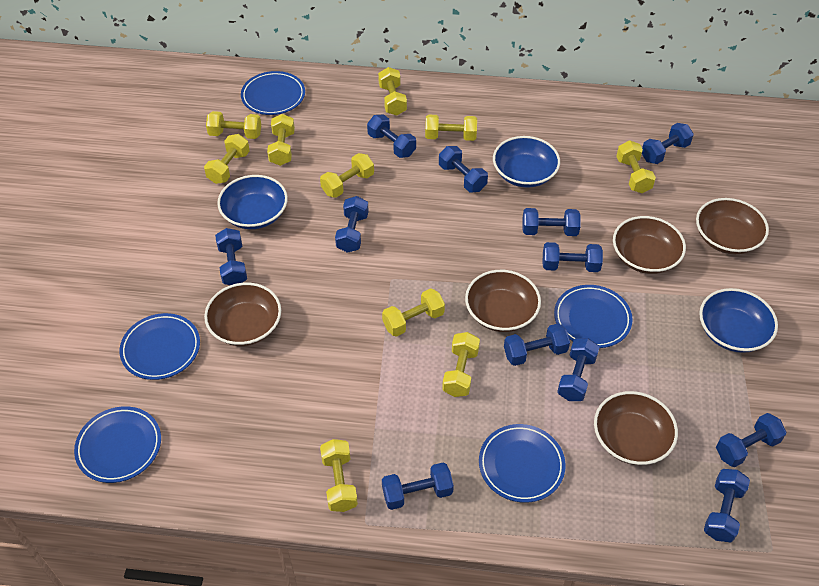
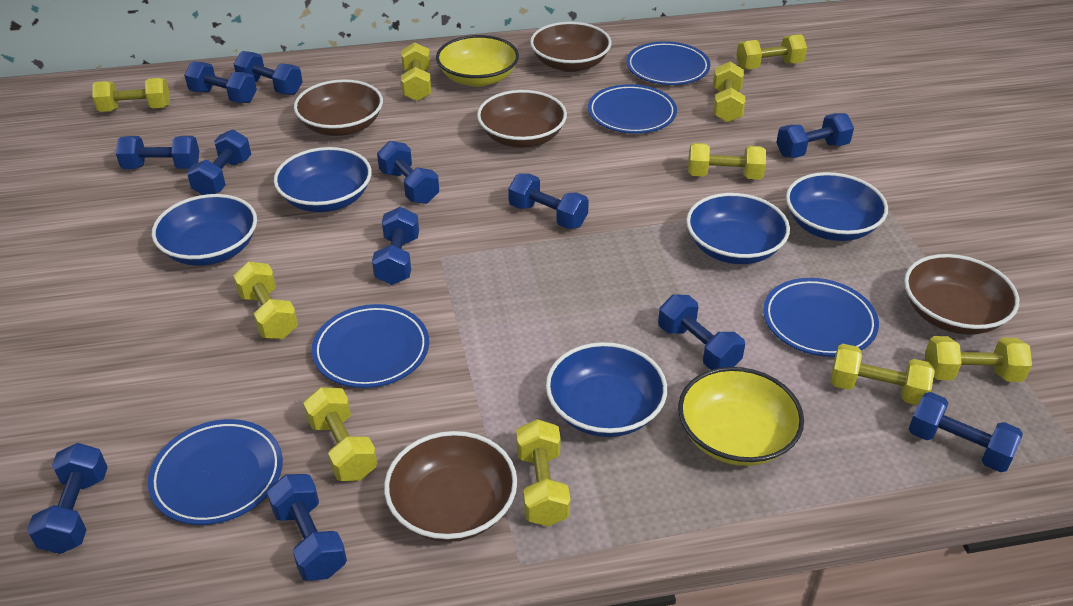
blue bowl: [217,175,288,229] [493,136,560,188] [699,288,778,353] = 3 -> [152,194,257,266] [274,147,372,212] [546,342,667,437] [686,193,790,264] [786,172,888,241] = 5
yellow bowl: none = 0 -> [436,35,519,87] [678,367,804,466] = 2

